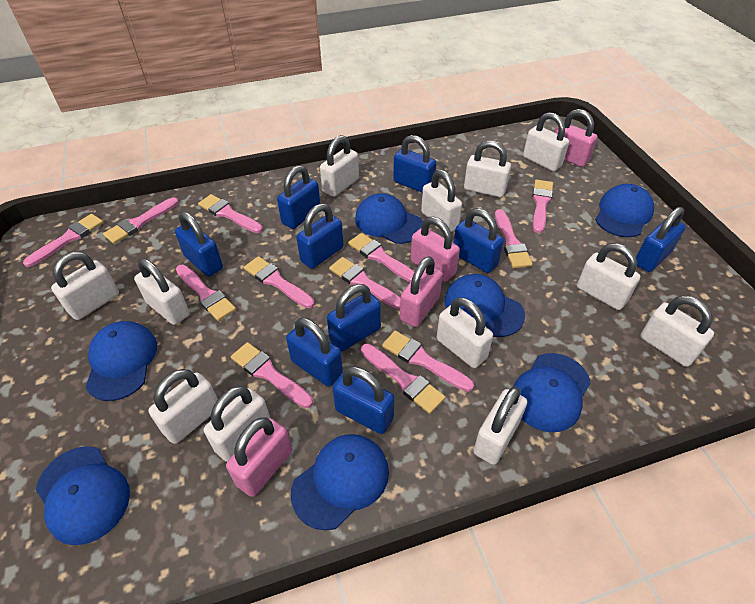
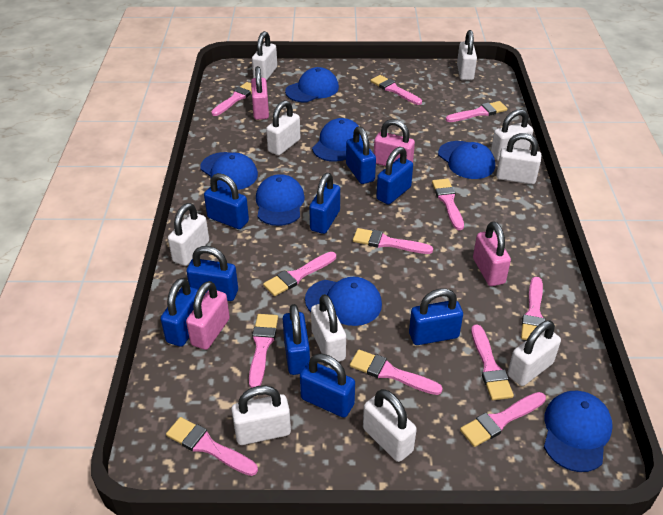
white padlock: [51,252,119,320] [134,258,190,325] [148,369,218,444] [204,386,270,462] [320,135,359,197] [421,169,462,232] [437,297,493,368] [464,141,511,197] [473,386,527,465] [523,112,569,171] [577,243,640,310] [640,296,714,367] = 12 -> [168,203,209,266] [231,385,291,445] [252,31,277,81] [266,100,301,156] [311,294,346,362] [363,389,417,462] [457,30,477,80] [491,109,533,161] [496,133,542,184] [508,321,561,386] = 10

